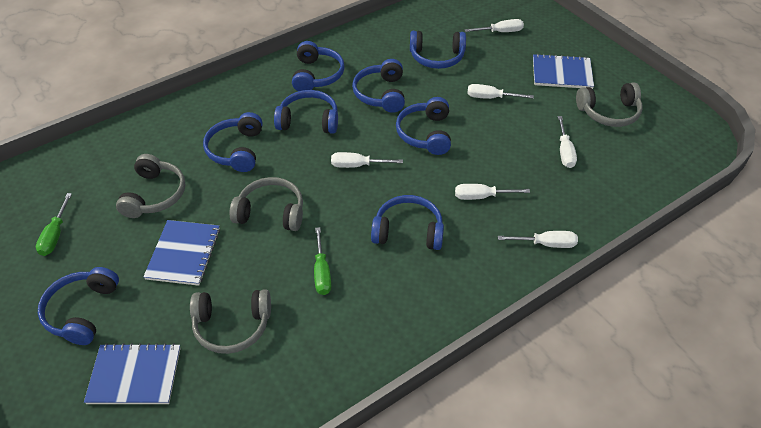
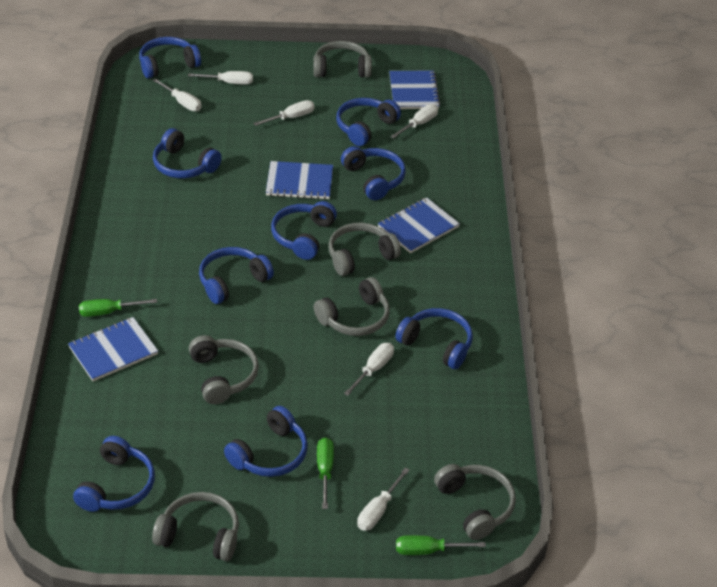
blue headphones: [38,267,119,345] [203,112,263,172] [274,90,338,134] [292,41,345,91] [352,59,405,113] [371,195,444,250] [396,97,451,155] [410,31,466,69] = 8 -> [73,436,155,512] [139,37,201,79] [153,128,222,178] [199,247,274,304] [224,406,308,477] [271,201,337,260] [336,98,401,146] [341,146,406,200] [395,308,473,369] = 9
blue notebook: [84,343,181,404] [143,220,220,286] [533,54,594,89] = 3 -> [68,317,158,381] [266,161,333,200] [378,198,460,253] [389,70,440,109] = 4
green screwdriver: [36,193,72,256] [314,227,331,295] = 2 -> [79,299,157,317] [317,437,334,509] [396,535,486,555] = 3
grey headphones: [116,154,185,218] [190,289,271,354] [229,177,303,231] [576,82,643,127] = 4 -> [152,492,239,561] [189,335,259,404] [313,41,372,77] [314,277,390,336] [329,223,401,276] [434,464,516,540] = 6

